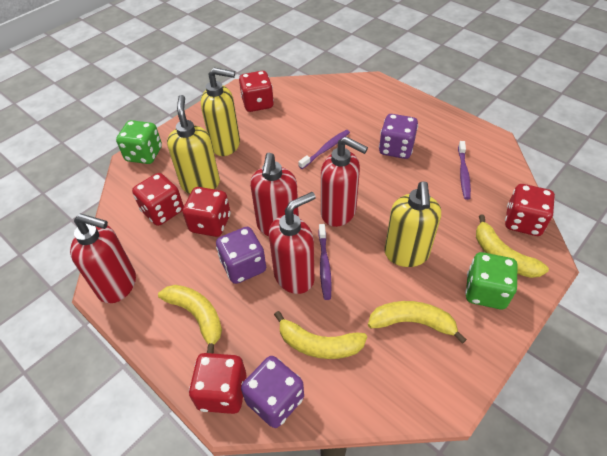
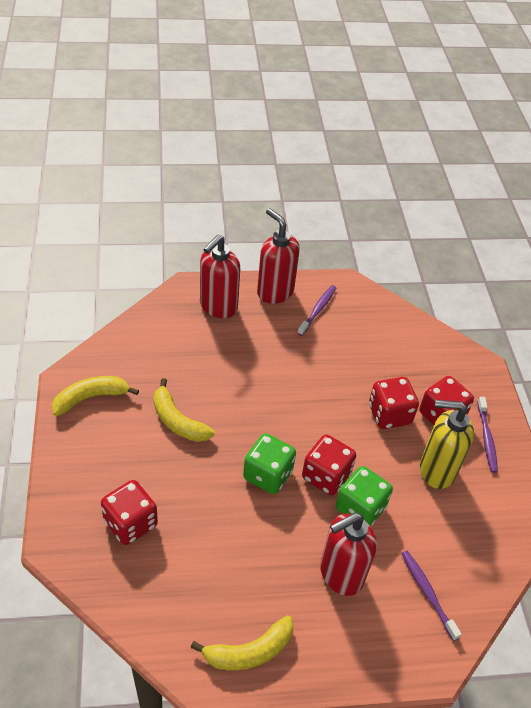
purple dice: [216,227,266,284] [241,356,304,428] [379,114,418,159] = 3 -> none = 0
red dice: [132,173,184,226] [182,187,230,237] [189,353,247,414] [239,71,274,112] [505,184,555,236] = 5 -> [101,480,158,545] [302,435,356,495] [369,377,419,429] [419,376,474,425] = 4
red soap dispenser: [70,214,136,304] [250,153,299,236] [269,192,316,294] [321,136,368,227] = 4 -> [200,235,240,318] [257,208,300,304] [320,513,377,596] = 3
yellow banana: [158,285,222,354] [274,311,367,359] [368,301,467,344] [476,215,549,278] = 4 -> [52,376,139,416] [154,378,215,442] [191,615,294,671] = 3
yellow soap dispenser: [167,95,220,194] [201,68,240,156] [384,182,441,267] = 3 -> [420,400,474,489] = 1

